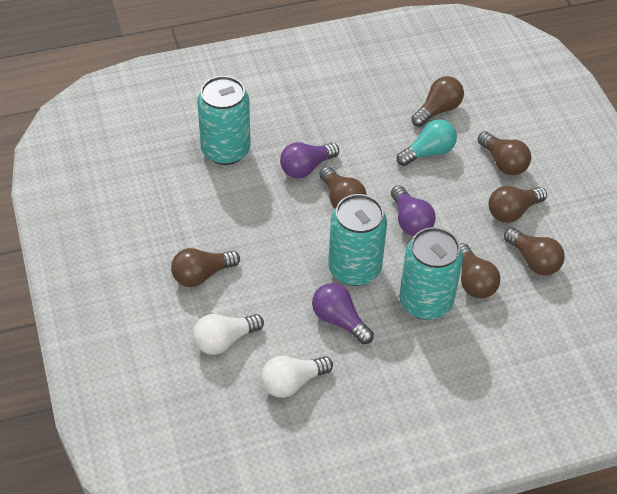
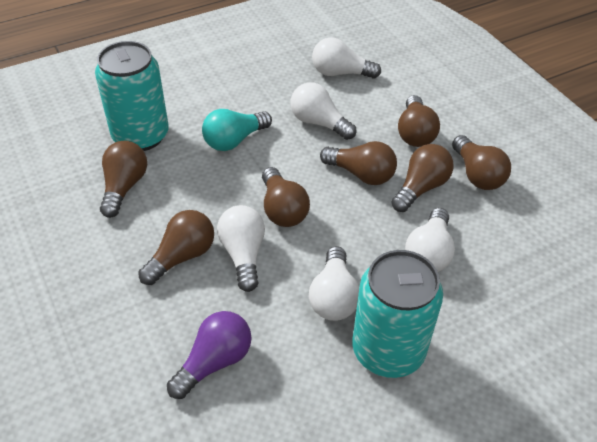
purple light bulb: [280,142,339,178] [312,283,374,344] [391,185,436,236] = 3 -> [167,311,251,399] = 1
turquoise can: [197,76,251,165] [328,194,387,286] [399,227,463,320] = 3 -> [95,41,169,151] [352,250,443,378] = 2
white light bulb: [193,314,264,355] [261,356,333,398] = 2 -> [217,205,265,292] [291,82,356,140] [309,246,359,321] [312,37,381,79] [405,208,455,272] = 5

